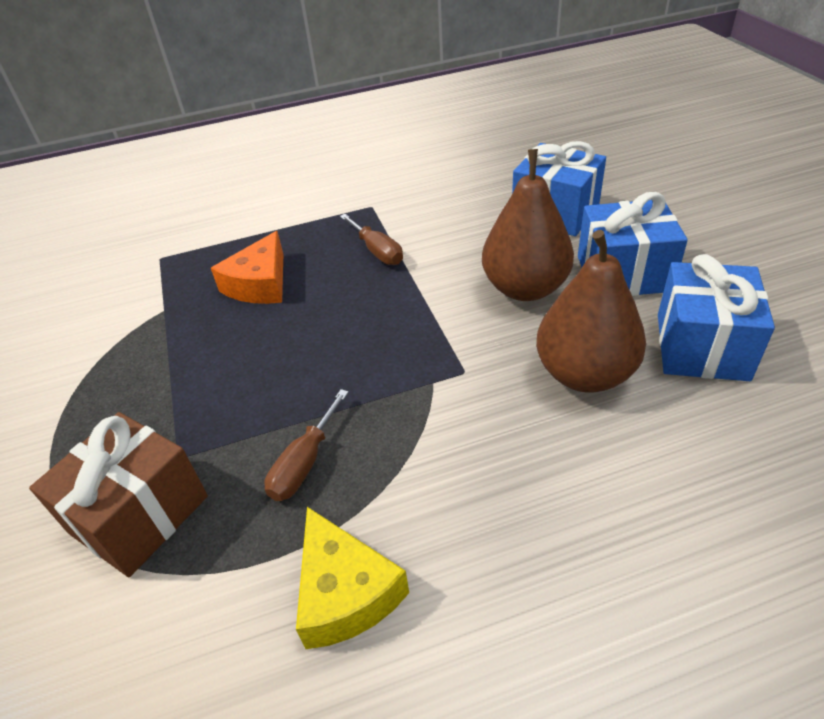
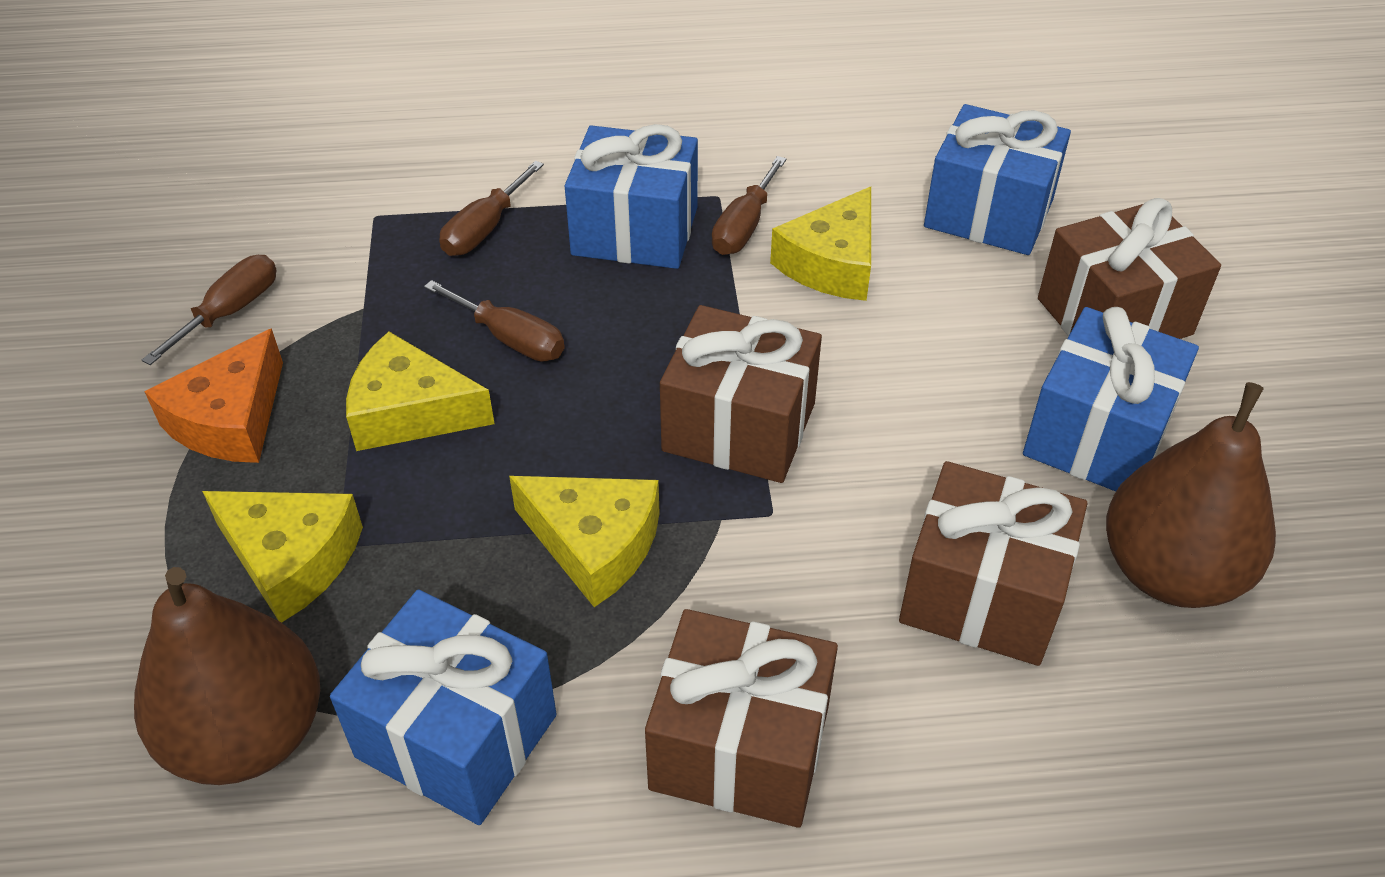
blue gift: [512,141,606,236] [578,192,688,296] [658,254,775,381] = 3 -> [330,590,557,825] [565,124,698,269] [924,104,1071,255] [1023,307,1199,491] = 4
brown gift: [29,412,208,577] = 1 -> [645,609,838,828] [660,305,822,483] [899,461,1087,666] [1038,198,1221,339] = 4
brown screwdriver: [264,389,349,501] [340,214,403,265] = 2 -> [142,255,277,365] [424,280,564,361] [439,161,544,256] [712,156,786,255] = 4
yellow cheese: [296,507,409,649] = 1 -> [202,491,363,623] [346,332,494,451] [509,476,660,607] [770,187,871,301] = 4

